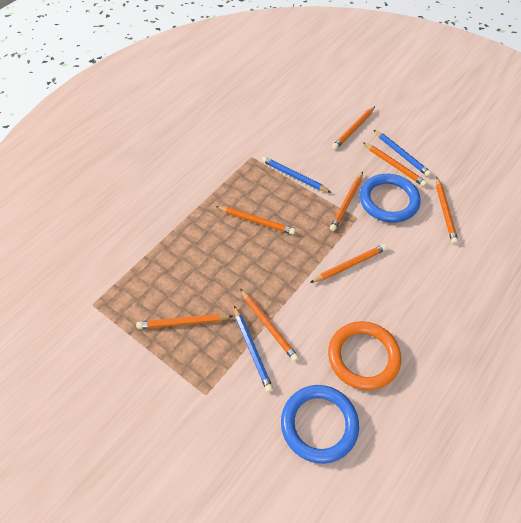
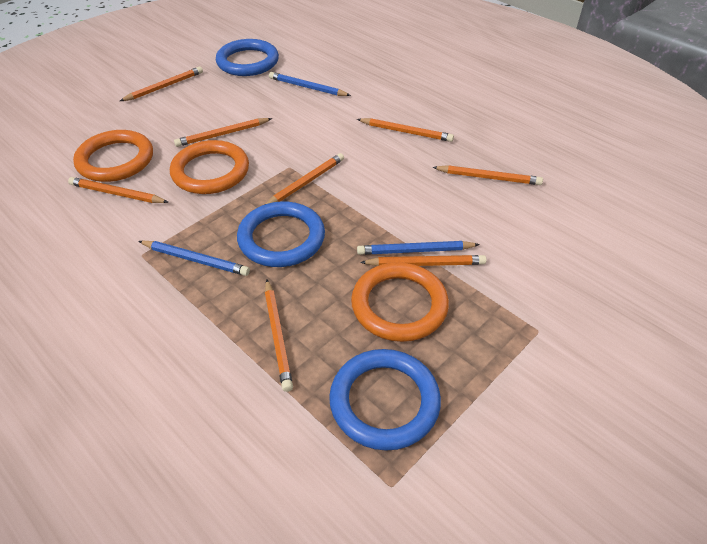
blue ring: [281,385,359,464] [360,174,420,223] = 2 -> [216,39,279,76] [237,201,325,267] [329,349,441,451] = 3
orange ring: [328,321,401,390] = 1 -> [73,130,153,182] [170,140,249,194] [351,262,449,342] = 3

